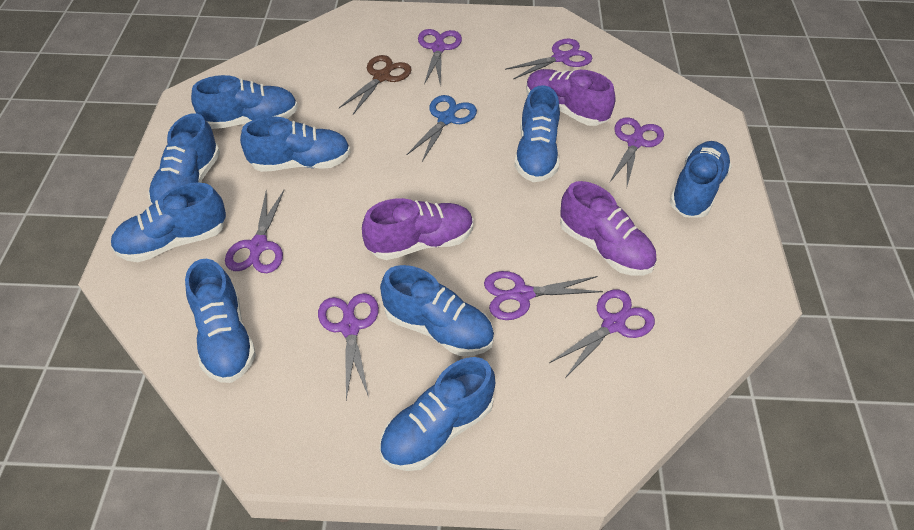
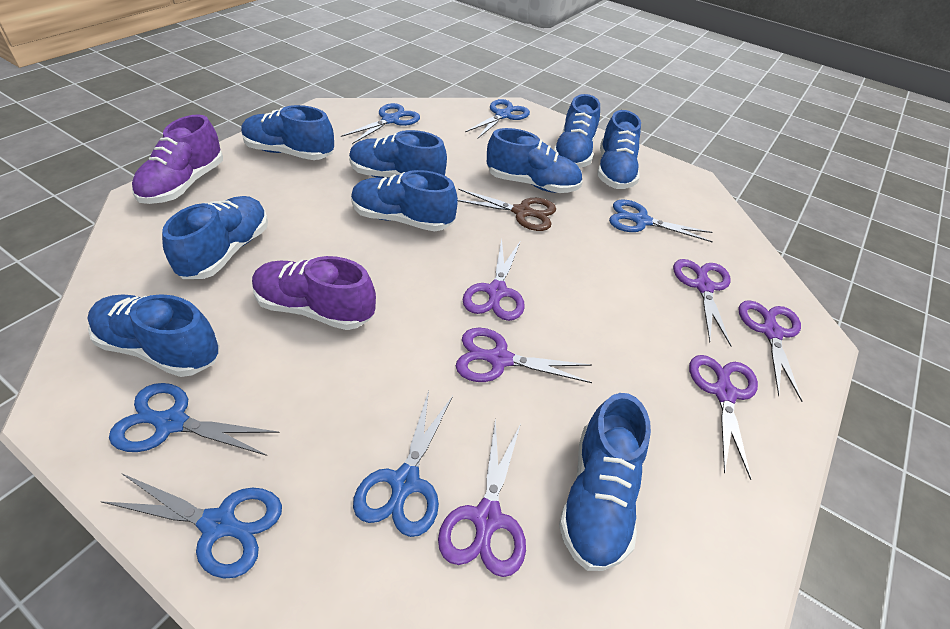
blue scissors: [406,95,477,162] = 1 -> [100,473,282,579] [109,383,280,456] [341,103,420,144] [353,391,453,537] [465,99,530,138] [609,200,713,243] = 6
purple scissors: [225,190,284,273] [318,293,379,400] [418,29,462,86] [484,271,603,320] [505,39,593,79] [549,289,655,378] [609,117,664,186] = 7 -> [438,417,526,577] [456,328,592,383] [463,239,525,321] [673,259,731,346] [689,355,758,480] [738,300,802,402] = 6
purple shoe: [362,198,473,260] [526,69,615,126] [560,181,656,276] = 3 -> [132,115,223,204] [252,256,376,330] = 2

